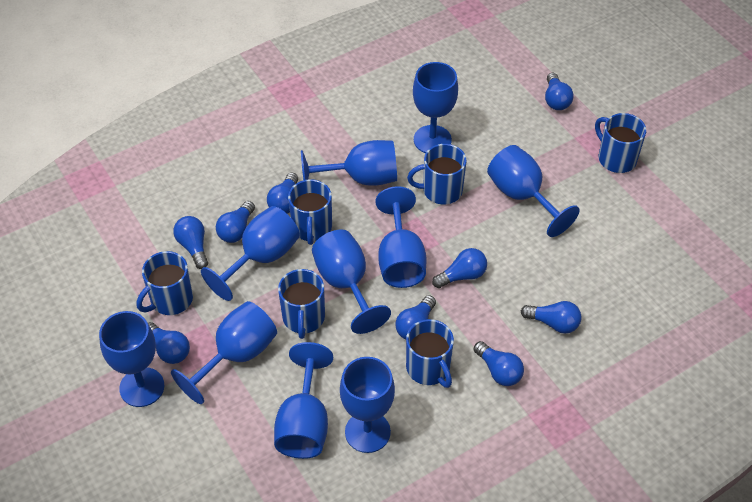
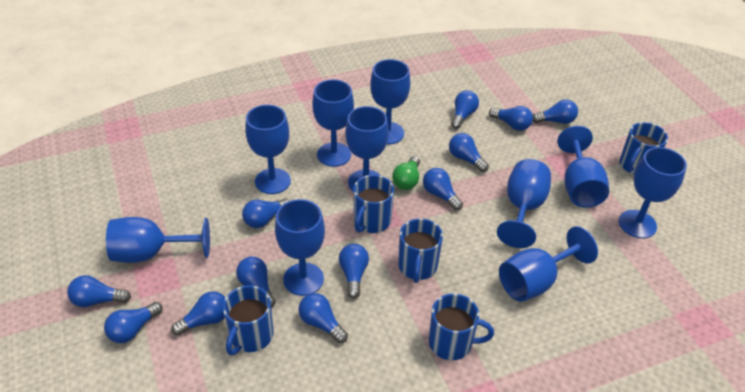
blue light bulb: [148,322,190,364] [173,216,208,269] [216,201,255,243] [267,173,298,214] [395,295,436,340] [432,248,487,288] [474,341,524,386] [521,301,582,334] [545,73,574,110] = 9 -> [67,275,131,307] [104,302,162,343] [171,291,226,336] [236,257,275,308] [242,199,289,228] [298,293,348,343] [339,244,369,299] [423,168,463,211] [449,133,489,172] [451,90,479,129] [489,106,533,131] [533,99,578,124] = 12
blue mug: [137,251,193,315] [278,269,325,339] [288,179,332,245] [406,319,454,388] [407,144,467,204] [595,113,646,173] = 6 -> [223,285,274,355] [353,175,394,233] [398,218,443,283] [429,293,494,360] [620,122,668,175] = 5
green light bulb: none = 0 -> [392,156,420,190] = 1

